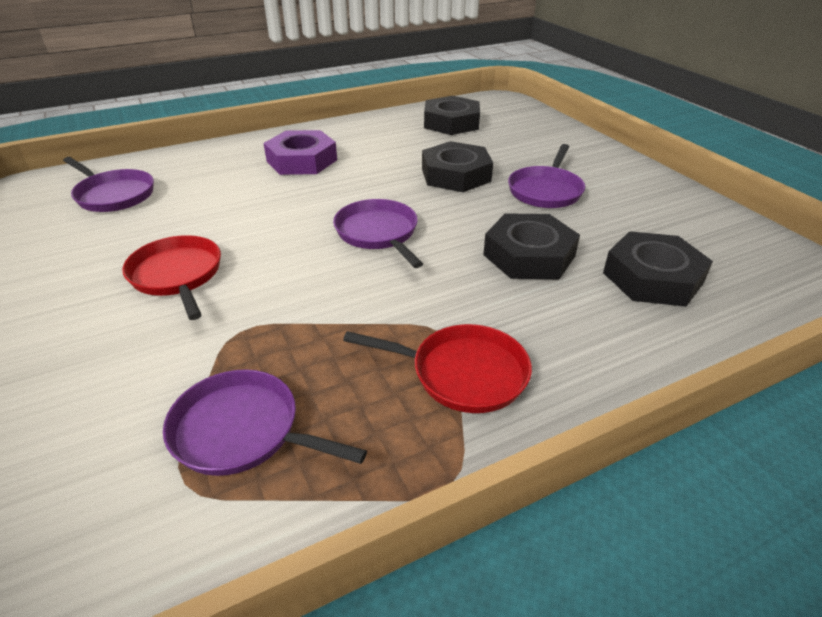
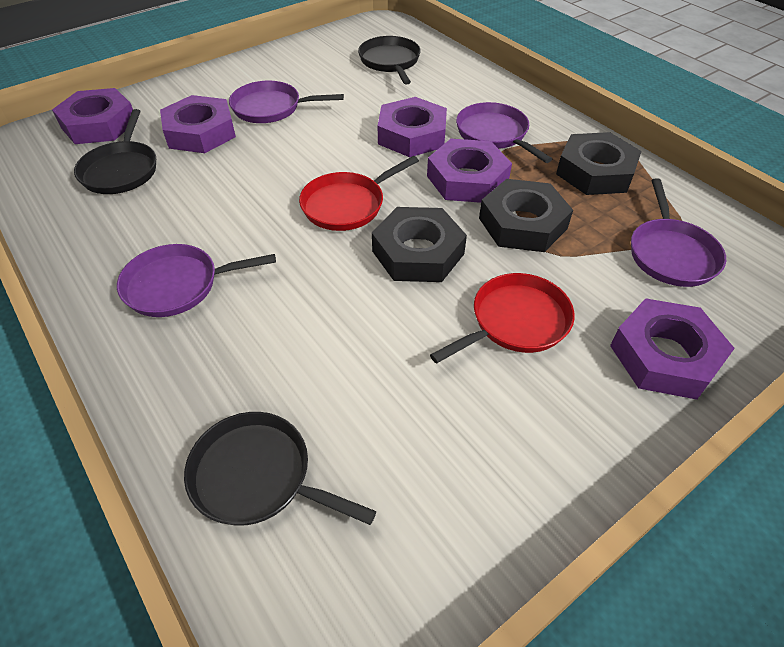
black nut: [422,141,493,192] [424,96,480,135] [483,213,580,279] [603,231,713,307] = 4 -> [372,207,467,282] [479,179,573,252] [556,132,642,195] = 3
black pan: none = 0 -> [74,109,156,194] [184,412,376,525] [358,36,421,84] = 3
purple nut: [264,130,337,175] = 1 -> [52,88,133,144] [160,95,236,153] [378,97,447,157] [427,139,512,203] [610,298,735,400] = 5

